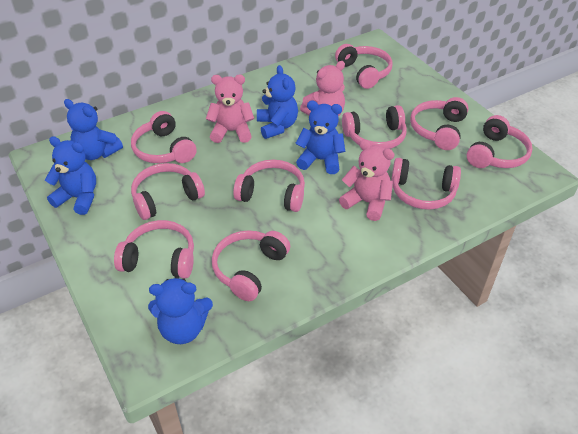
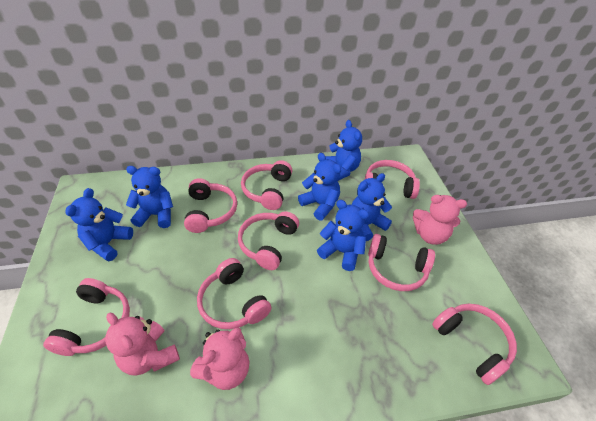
blue teddy bear: [45,136,96,215] [64,99,123,160] [148,277,213,344] [257,65,298,139] [295,101,345,174] = 5 -> [65,188,133,262] [126,166,173,228] [298,153,341,220] [317,200,369,271] [325,120,362,181] [351,173,392,241] = 6
pink headphones: [114,220,194,279] [131,111,197,163] [131,163,205,220] [212,230,290,301] [233,160,305,212] [335,44,393,89] [342,105,407,149] [391,158,461,210] [410,97,469,150] [467,115,533,168] = 10 -> [43,278,130,356] [184,178,237,233] [197,258,271,329] [238,211,299,270] [241,160,292,210] [365,160,420,199] [368,234,435,291] [432,304,517,385] = 8

